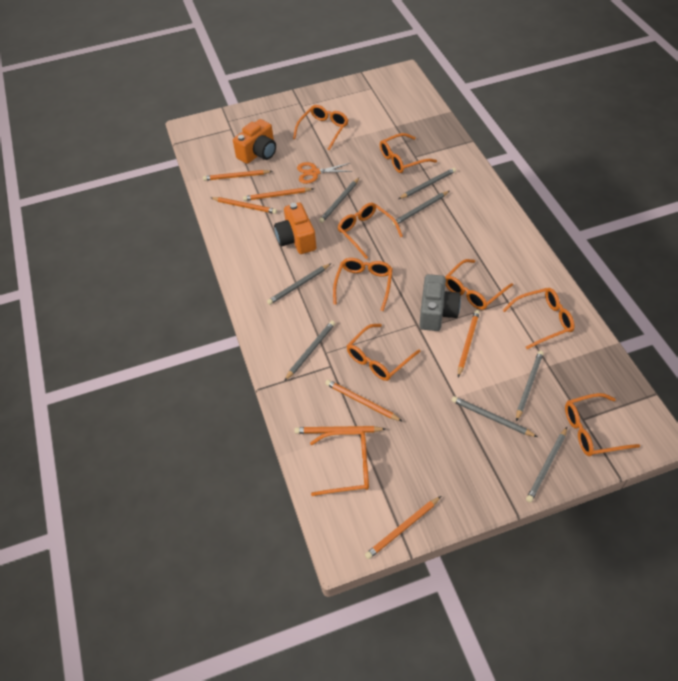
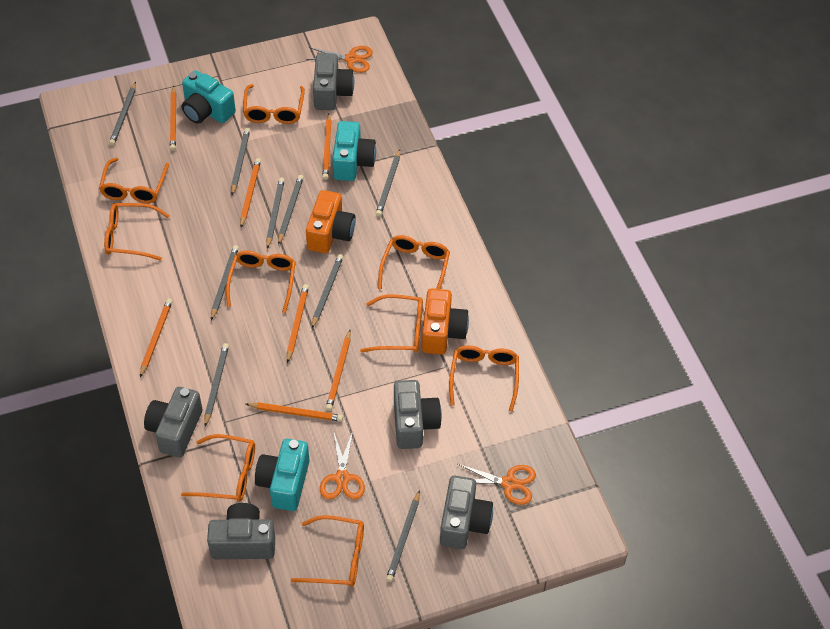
grey camera: [420,274,461,331] = 1 -> [144,387,202,458] [207,503,275,559] [313,53,354,110] [394,380,442,449] [440,476,493,549] = 5
grey pencil: [267,263,331,305] [284,321,335,381] [319,178,359,223] [392,191,449,226] [399,168,456,199] [452,396,537,437] [516,351,544,421] [526,427,567,502] = 8 -> [109,82,136,146] [204,343,229,426] [211,245,239,320] [231,128,250,195] [266,178,285,249] [278,175,304,245] [312,254,343,328] [376,149,400,216] [386,490,420,582] = 9
orange scissors: [297,162,353,184] = 1 -> [306,46,373,73] [320,431,365,500] [458,464,536,505] = 3
turquoise camera: none = 0 -> [182,70,236,124] [255,439,310,511] [332,121,376,181] = 3

